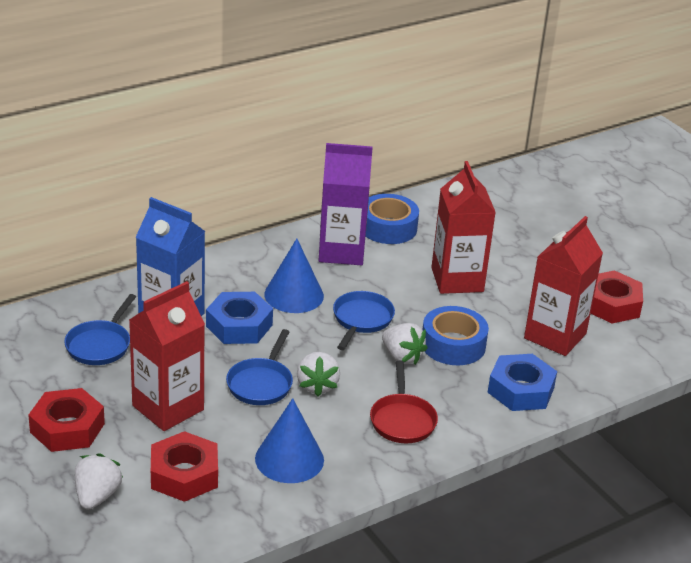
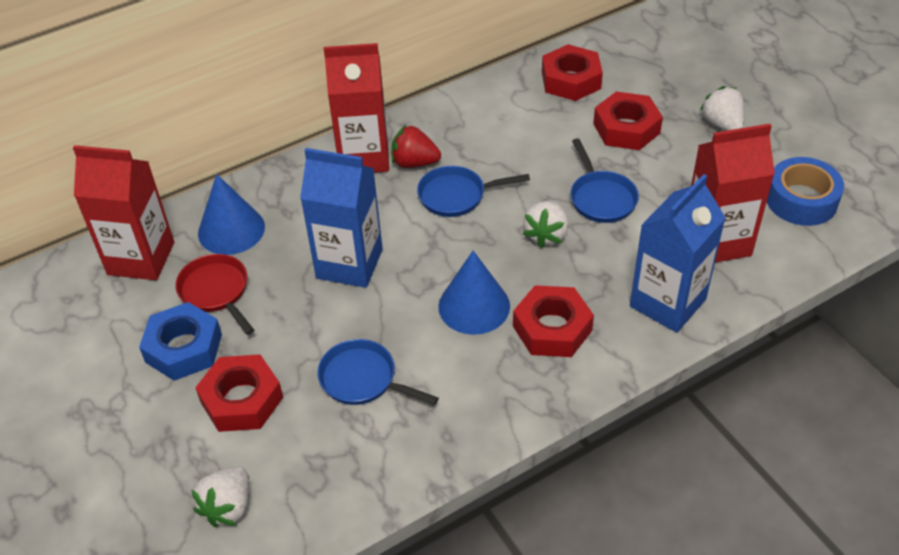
blue carton: [136,197,205,316] = 1 -> [300,148,383,288] [630,174,726,333] = 2
blue nut: [206,292,273,344] [487,354,557,411] = 2 -> [139,302,222,381] = 1
blue tape: [365,194,419,244] [422,306,489,365] = 2 -> [767,157,844,226] = 1
purple carton: [319,143,373,265] = 1 -> none = 0
red nut: [28,388,105,452] [151,431,218,502] [591,270,643,323] = 3 -> [195,354,283,432] [513,285,594,357] [542,44,603,101] [593,91,663,150] = 4
red strawberry: none = 0 -> [391,125,441,168] = 1

